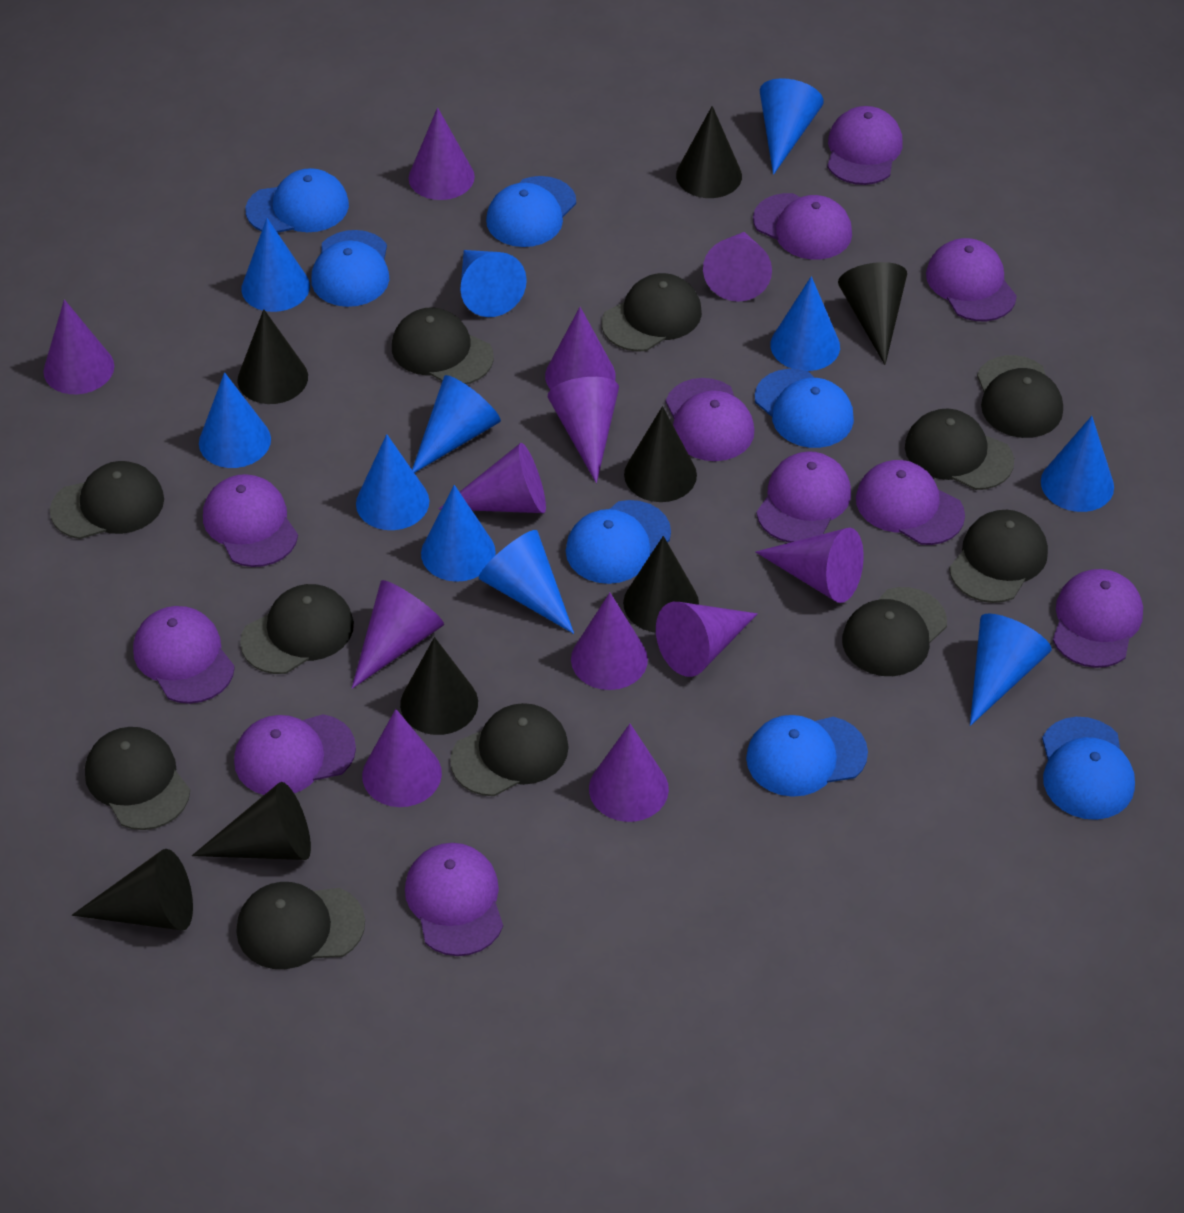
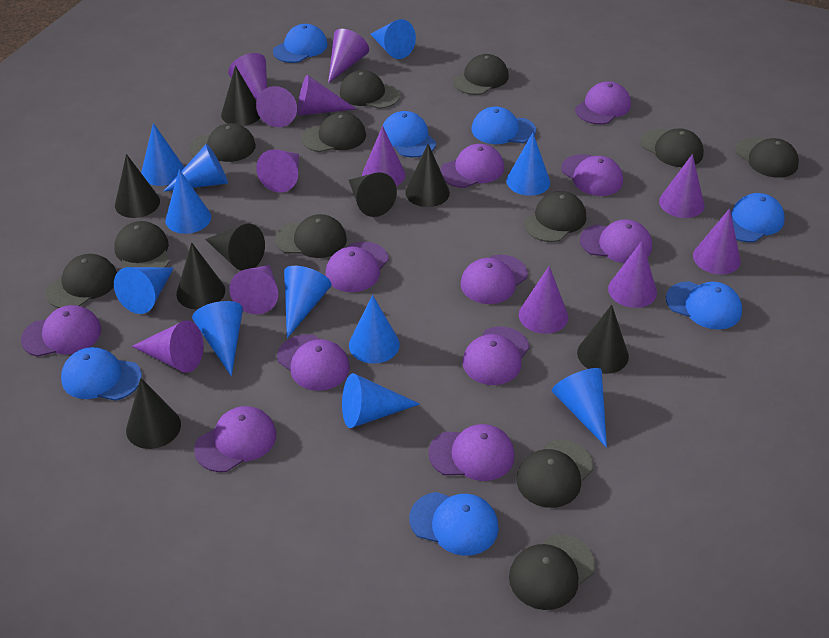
black cap: [50,461,164,539] [85,727,190,830] [236,882,365,969] [240,584,354,674] [392,307,494,384] [450,703,569,796] [602,273,702,352] [842,587,947,676] [905,409,1014,490] [949,510,1048,603] [977,355,1063,438] = 11 -> [45,254,117,308] [114,221,169,268] [189,123,256,162] [275,214,347,258] [302,112,366,152] [340,70,400,109] [453,54,509,95] [509,534,595,610] [516,440,594,508] [524,191,586,242] [640,128,704,167] [735,137,799,178] = 12

